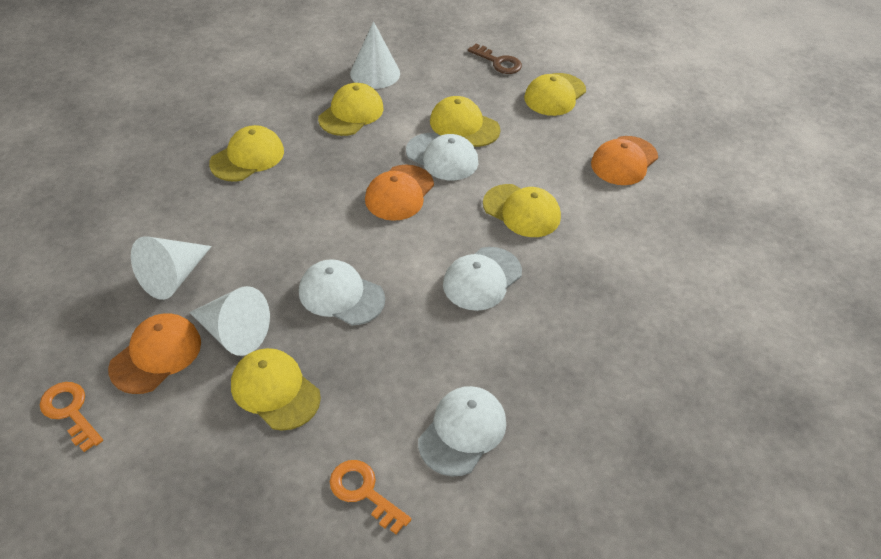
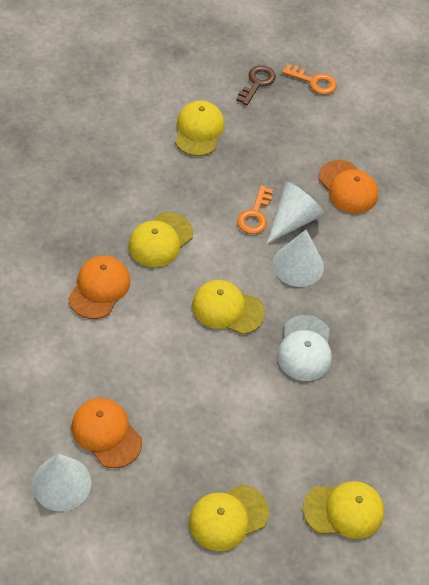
white cap: [299,259,385,325] [406,133,478,180] [418,386,506,476] [443,247,522,311] = 4 -> [277,315,332,381] = 1
yellow cap: [209,125,284,182] [231,348,321,431] [318,83,383,136] [430,96,500,147] [483,184,561,237] [524,73,586,116] = 6 -> [128,212,193,267] [175,101,225,156] [189,484,269,551] [192,280,265,334] [303,481,384,539] = 5

